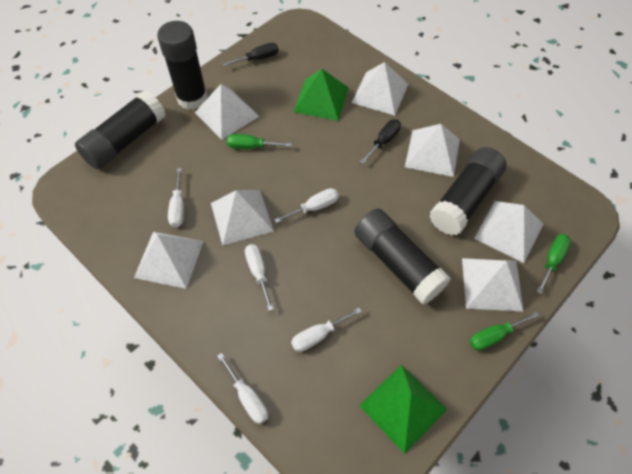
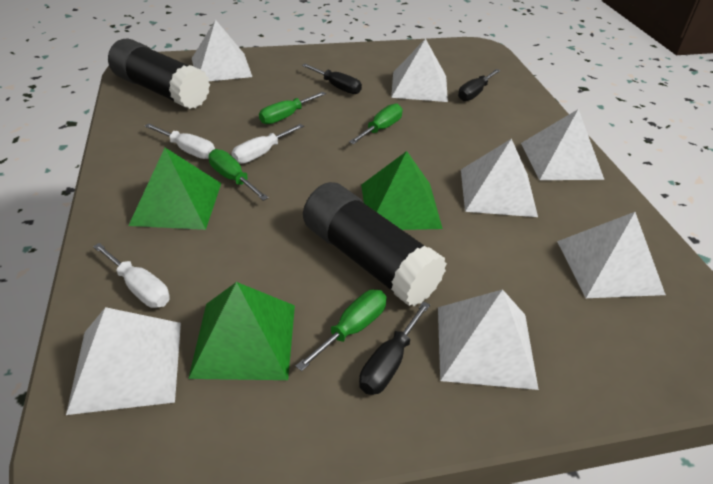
black glue stick: [75,91,165,170] [157,21,208,110] [354,209,451,305] [429,147,507,235] = 4 -> [108,38,210,109] [303,182,447,306] = 2
black screwdriver: [223,43,278,66] [360,119,401,164] = 2 -> [302,64,362,94] [359,301,430,395] [458,69,500,101] = 3
green pyramid: [294,69,349,121] [359,364,447,454] = 2 -> [128,148,221,230] [188,282,295,380] [361,151,443,230] = 3
green screwdriver: [227,134,292,149] [469,312,539,351] [537,234,571,294] = 3 -> [208,149,268,201] [259,92,326,124] [295,290,387,371] [349,103,403,144] = 4
white screwdriver: [168,168,184,227] [217,353,268,424] [245,244,274,311] [275,188,339,223] [291,308,362,352] = 5 -> [93,243,170,308] [145,123,215,159] [231,124,304,164] = 3

